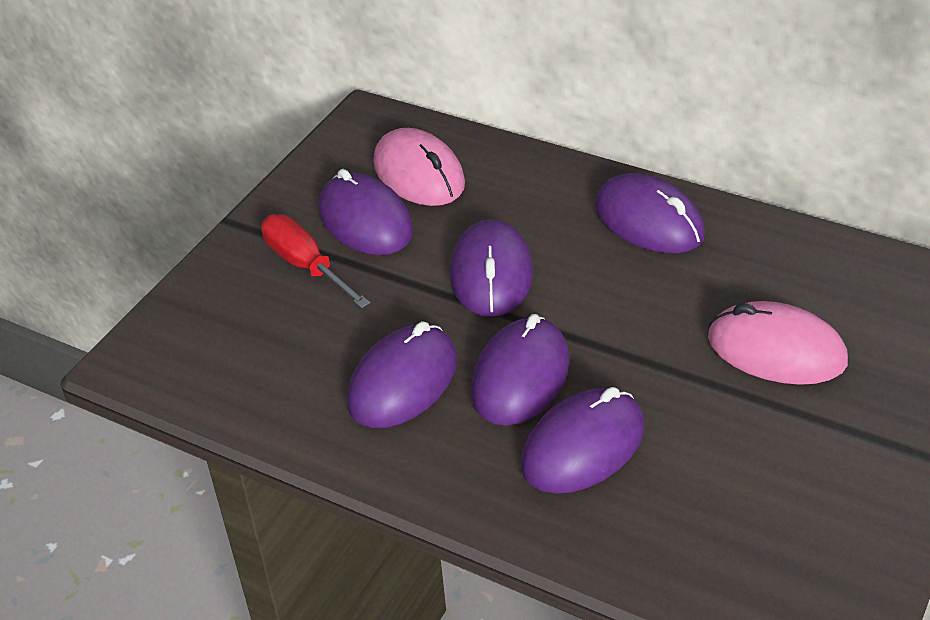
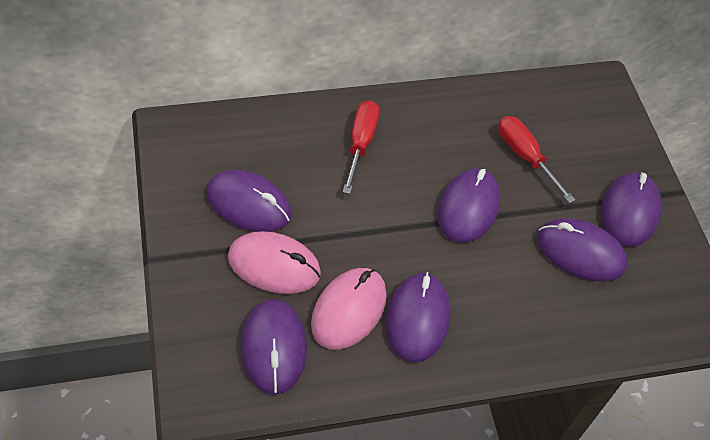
red screwdriver: [261,214,371,309] = 1 -> [343,100,379,194] [498,116,575,203] = 2

